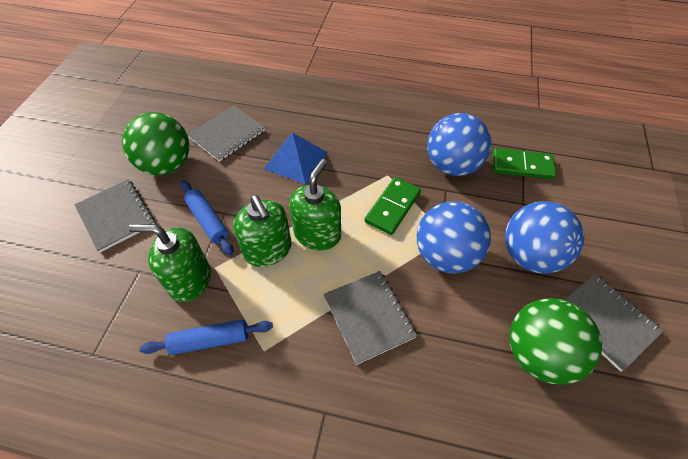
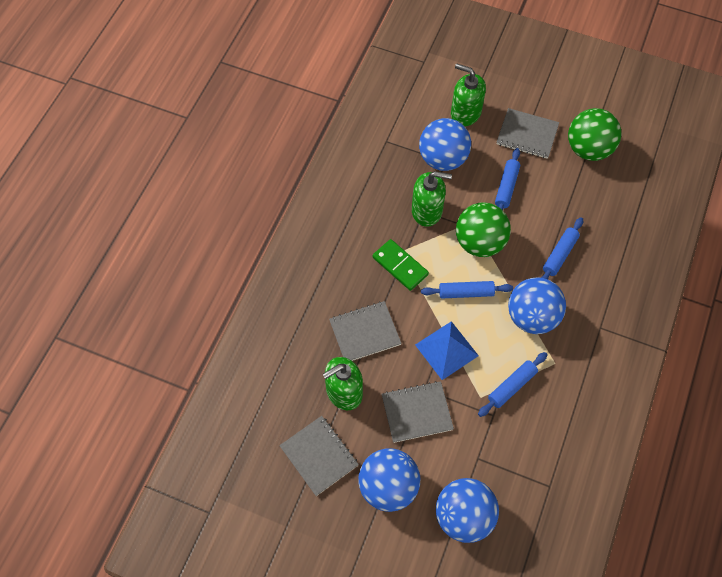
blue ball: [417,201,491,273] [427,113,491,176] [505,201,584,274] = 3 -> [358,448,420,512] [419,118,471,171] [436,478,499,543] [508,277,566,334] = 4
blue rolling pin: [139,319,273,355] [180,180,233,255] = 2 -> [421,281,513,298] [478,352,548,417] [495,148,520,210] [541,217,583,279] = 4
green domino: [364,177,421,235] [493,148,556,179] = 2 -> [373,239,429,291] = 1

